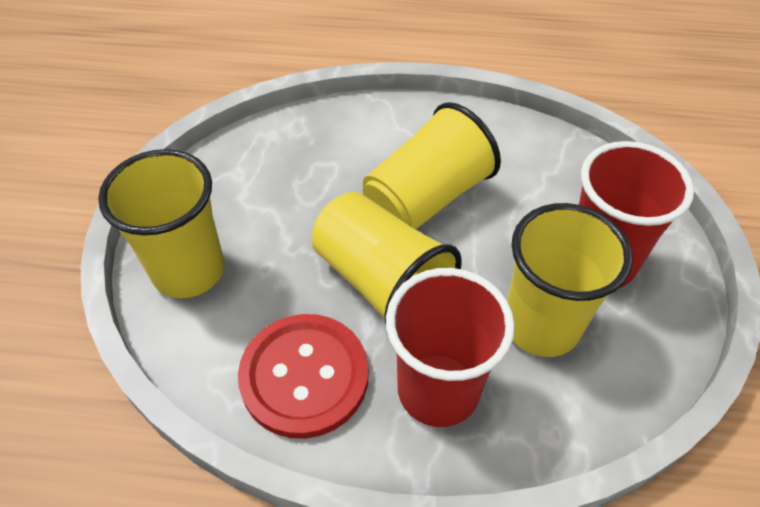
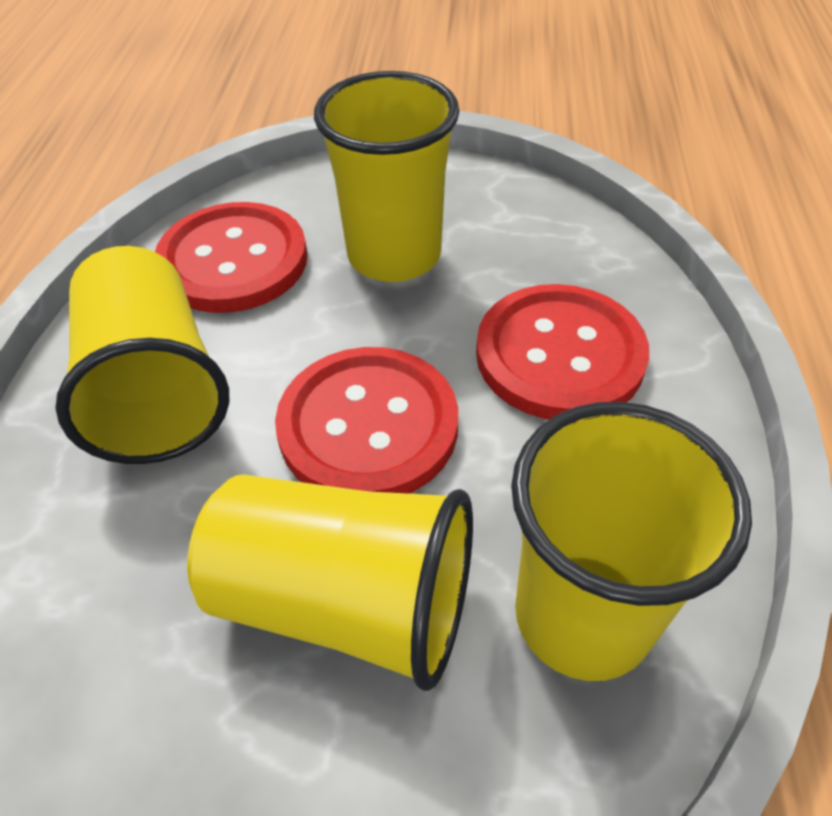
red button: [238,314,368,439] = 1 -> [155,202,308,313] [275,347,458,494] [476,284,649,420] = 3
red cup: [386,268,515,427] [579,141,694,288] = 2 -> none = 0

